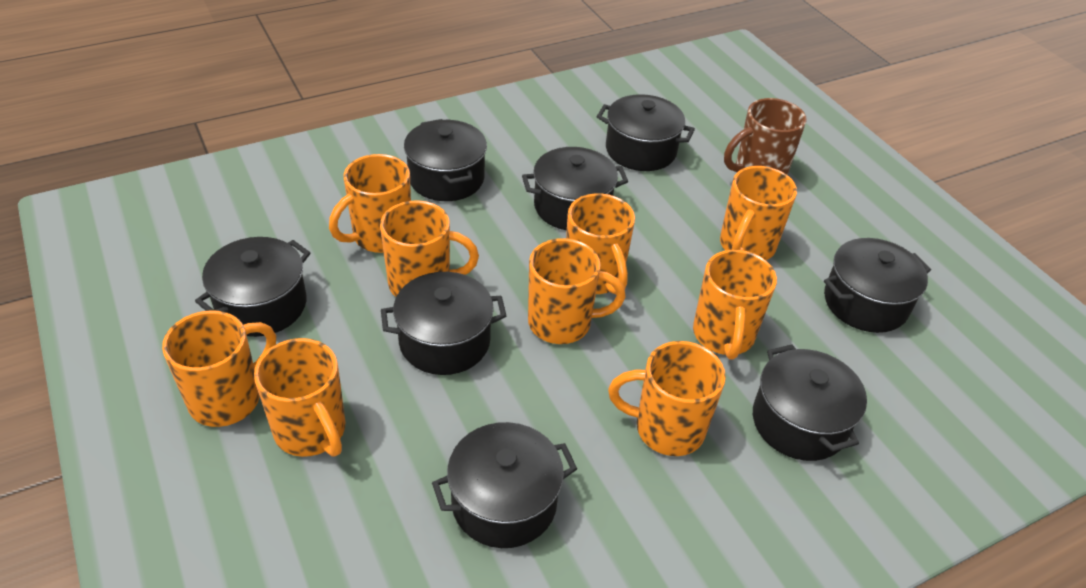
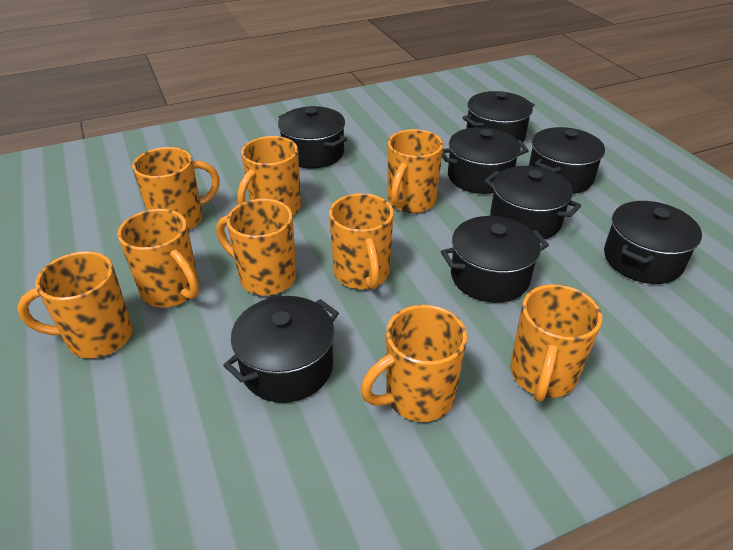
brown mug: [724,98,807,175] = 1 -> none = 0

